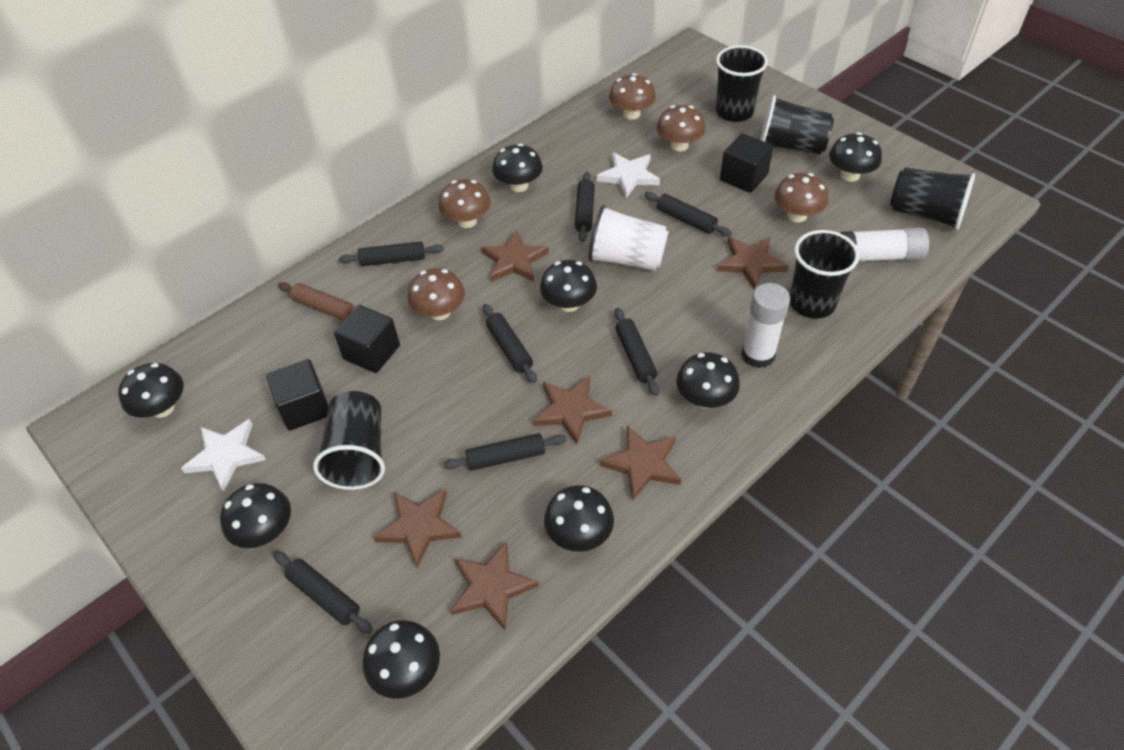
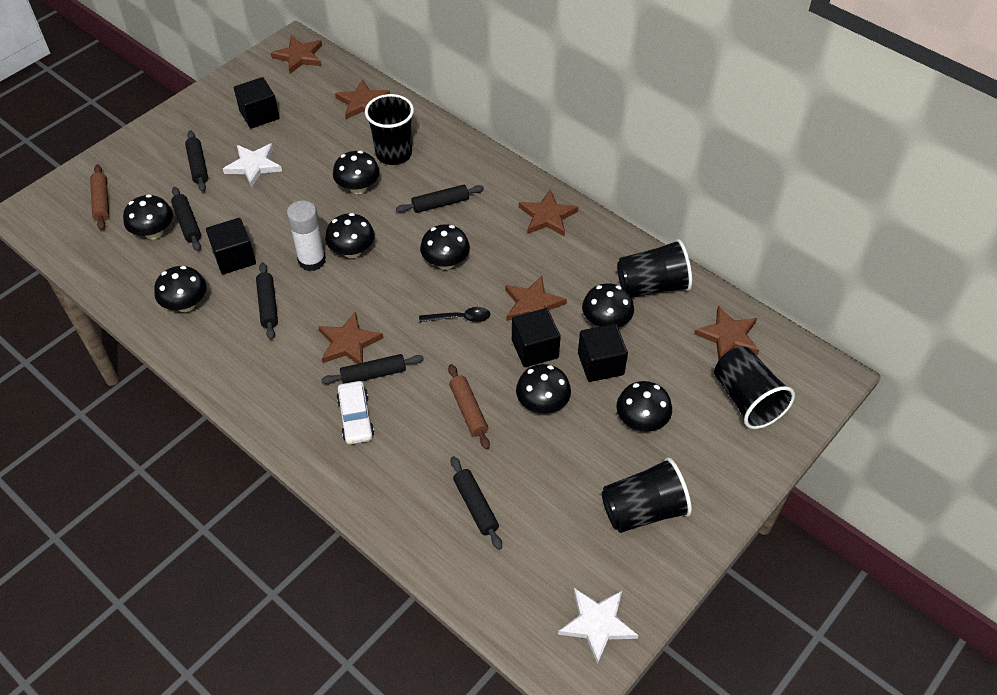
black cube: [267,359,329,431] [334,305,400,373] [720,133,773,193] = 3 -> [206,218,256,274] [234,77,279,128] [512,308,561,367] [578,324,628,382] = 4
black cup: [313,391,385,490] [716,45,768,122] [760,95,834,154] [790,230,859,319] [890,167,975,230] = 5 -> [365,94,414,165] [602,457,692,533] [617,239,692,298] [714,347,795,429] = 4
black rolling pin: [274,551,373,634] [339,242,444,266] [443,433,567,471] [483,304,537,383] [575,172,595,242] [615,308,659,396] [644,192,732,236] = 7 -> [171,187,201,251] [185,130,208,192] [256,263,278,340] [321,354,424,384] [396,185,484,213] [451,456,502,550] = 6
black spoon: none = 0 -> [419,307,490,322] = 1
brown mushroom: [408,268,465,320] [438,179,491,228] [609,73,656,120] [657,105,706,152] [774,173,829,222] = 5 -> none = 0
brown rolling pin: [278,282,355,321] = 1 -> [90,165,109,230] [448,364,490,450] = 2
white car: none = 0 -> [336,381,374,444] = 1
white cup: [588,205,668,271] = 1 -> none = 0
white glue stick: [741,283,790,368] [840,227,929,261] = 2 -> [287,200,326,271] = 1

